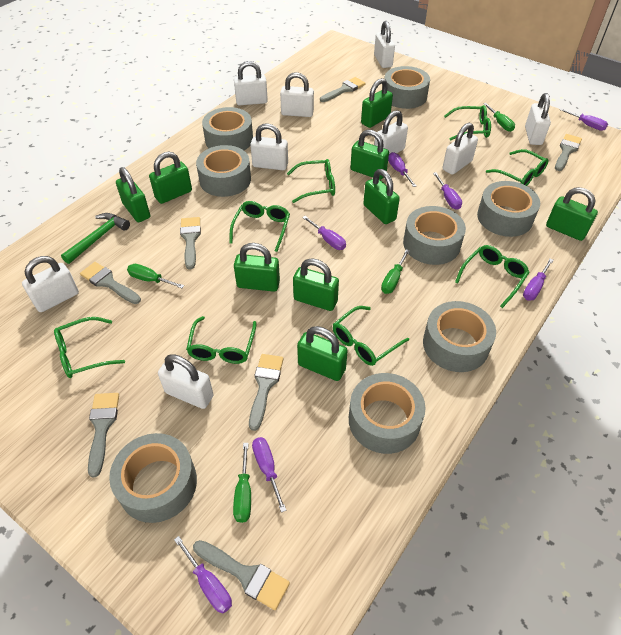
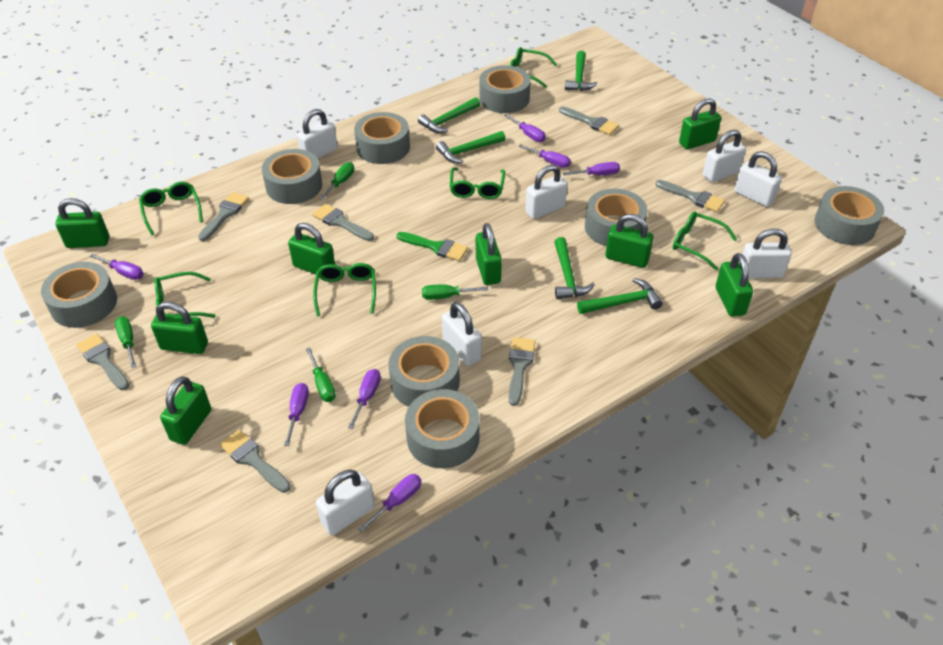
green brush: none = 0 -> [397,232,468,261] = 1
green glasses: [54,317,125,378] [186,316,256,364] [229,201,290,252] [287,159,335,203] [333,306,409,366] [444,105,491,141] [455,245,530,308] [486,149,548,186] = 8 -> [139,182,203,236] [154,272,216,318] [313,263,376,316] [450,167,505,199] [510,47,557,88] [673,211,737,270] = 6
green hammer: [61,213,130,264] = 1 -> [418,97,480,133] [436,131,506,163] [554,237,595,299] [565,51,597,91] [577,278,663,314] = 5
green padlock: [116,167,150,222] [149,152,192,204] [234,243,280,292] [293,258,339,311] [297,326,348,381] [350,130,389,180] [361,78,393,128] [363,169,400,224] [546,187,598,241] = 9 -> [55,198,109,248] [151,302,208,354] [160,376,211,445] [288,223,335,274] [476,223,502,285] [605,214,654,268] [679,98,721,149] [715,253,753,317] = 8
white padlock: [22,256,79,312] [158,354,214,409] [234,61,268,106] [250,123,288,170] [280,72,314,117] [374,21,395,68] [374,110,408,154] [443,123,478,175] [525,93,551,145] = 9 -> [297,109,338,159] [316,470,375,535] [442,302,482,366] [525,165,567,219] [703,130,746,183] [734,151,782,207] [742,229,792,278] = 7

